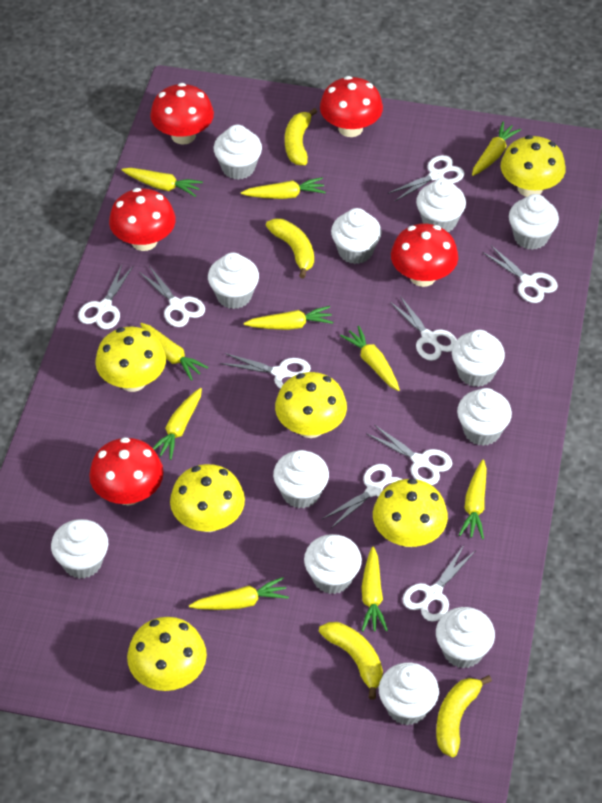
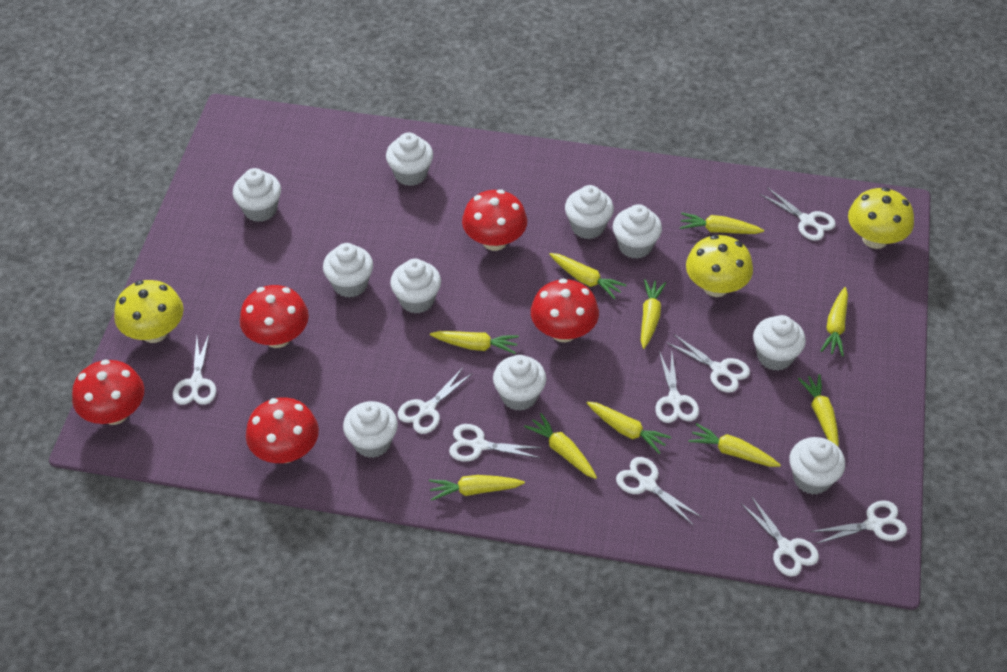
white cupcake: [51,519,108,579] [208,252,259,309] [213,125,262,180] [273,450,329,508] [304,534,362,594] [331,208,382,264] [379,663,439,725] [416,178,466,232] [436,607,495,668] [452,330,505,387] [457,388,512,446] [509,194,559,250] = 12 -> [233,168,281,222] [323,243,373,298] [343,401,398,458] [386,133,433,186] [390,259,441,313] [493,355,546,411] [565,185,614,239] [613,204,662,259] [753,315,806,371] [789,437,845,495] = 10
yellow banana: [266,218,314,278] [285,108,317,165] [319,622,383,700] [436,675,492,757] = 4 -> none = 0
yellow mushroom: [95,327,166,392] [127,617,207,691] [170,464,245,532] [275,372,347,438] [373,478,448,547] [501,135,566,197] = 6 -> [114,280,184,343] [686,235,753,297] [848,187,914,249] = 3

